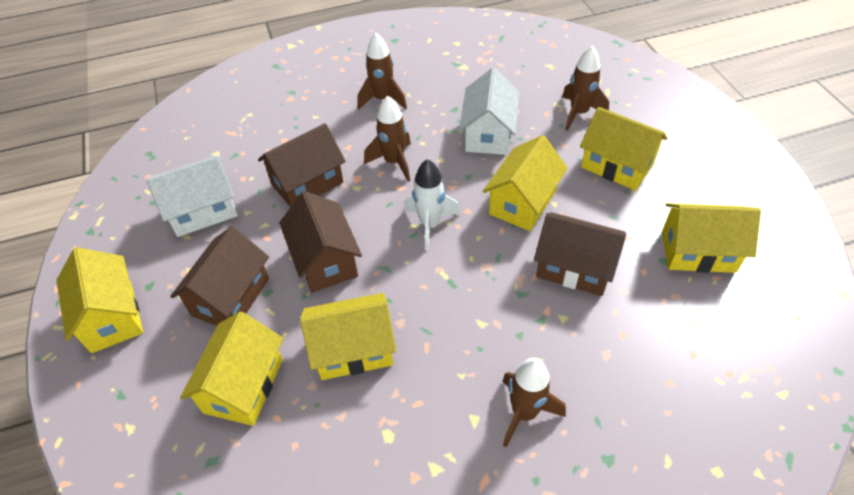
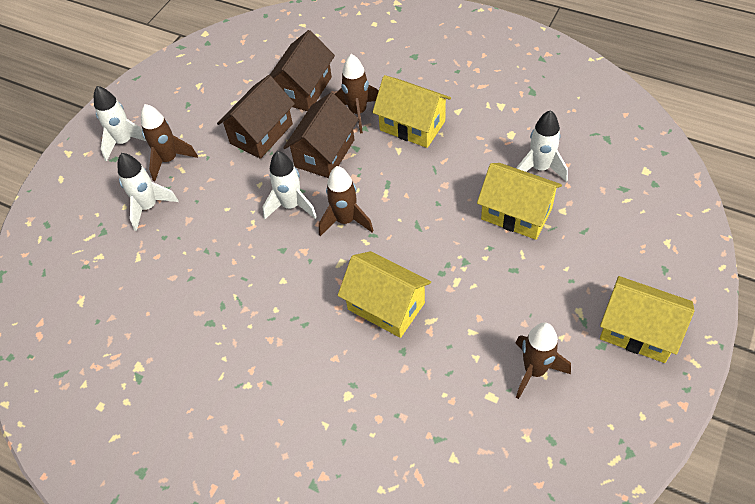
brown house: [170,226,269,326] [258,123,346,207] [279,191,362,293] [534,212,626,296] = 4 -> [217,75,295,159] [270,30,335,111] [283,93,359,178] = 3
white house: [146,155,238,237] [459,68,519,155] = 2 -> none = 0
white rocket: [404,159,461,250] = 1 -> [94,86,146,162] [117,153,179,231] [263,151,317,219] [516,110,568,182] = 4
yellow house: [56,247,143,353] [180,312,283,426] [300,293,396,380] [483,135,568,231] [580,107,667,191] [662,203,761,273] = 6 -> [338,251,431,338] [372,75,451,148] [477,163,562,240] [600,276,695,363] = 4

